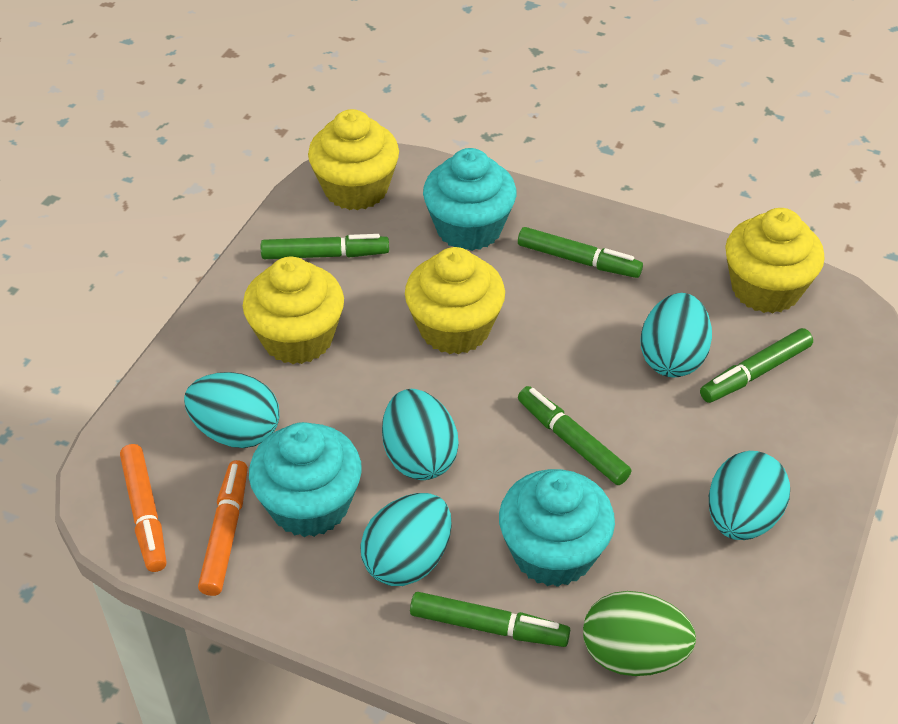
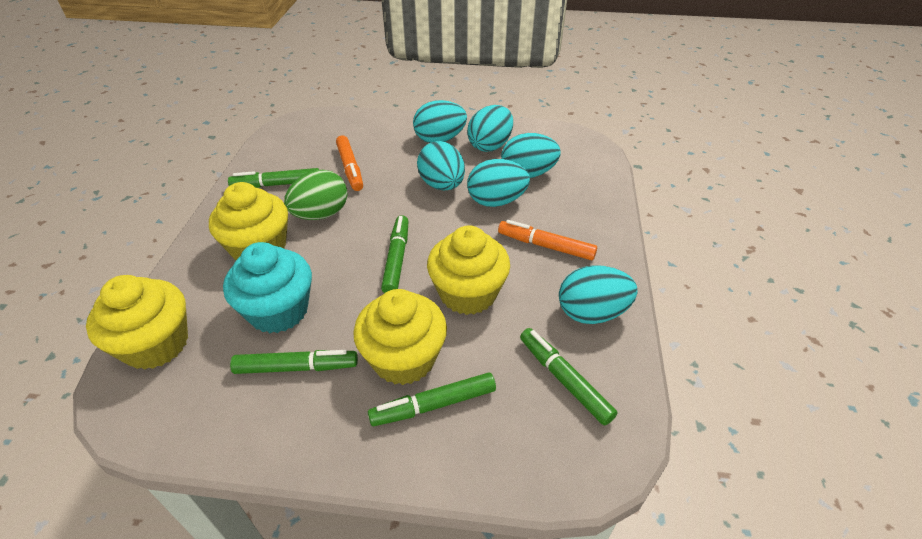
turquoise cupcake: [249,422,362,537] [423,148,516,251] [499,469,615,587] = 3 -> [223,242,312,333] = 1
turquoise egg: [184,372,280,448] [360,493,452,586] [382,389,459,480] [641,293,712,377] [709,451,790,540] = 5 -> [413,100,467,143] [417,141,465,191] [467,105,513,152] [467,159,530,207] [501,133,561,178] [559,265,638,324] = 6

